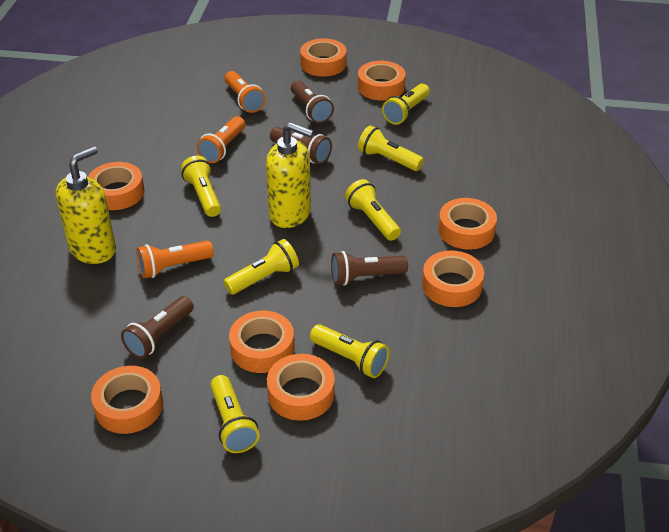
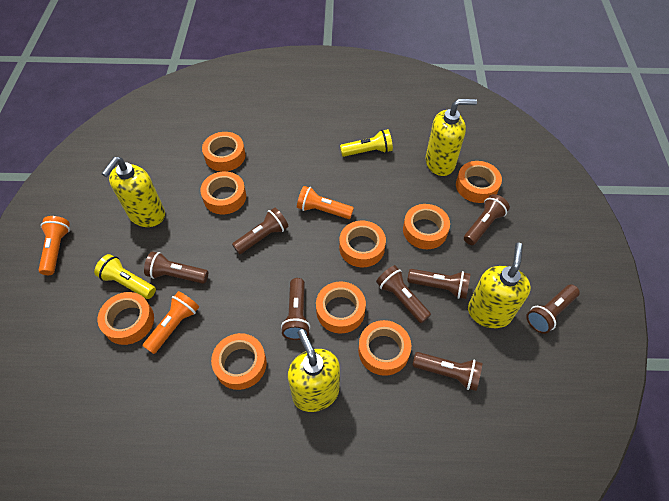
brown flashlight: [121,296,194,359] [270,127,332,164] [291,81,334,123] [331,251,408,286] = 4 -> [144,251,208,284] [232,207,289,254] [281,278,310,340] [376,265,431,323] [407,269,470,299] [413,352,483,391] [464,194,510,245] [526,285,580,334] = 8
orange tape: [88,162,144,210] [91,366,163,434] [229,311,294,373] [267,354,335,421] [300,38,347,77] [358,61,406,100] [422,250,484,307] [438,198,497,250] = 8 -> [98,292,154,345] [200,171,246,214] [202,132,246,172] [211,333,267,390] [316,282,366,334] [339,221,386,267] [358,320,411,376] [403,204,450,249] [456,161,502,203] = 9
yellow flashlight: [181,156,221,217] [210,375,260,453] [224,239,299,295] [310,324,389,378] [345,179,401,241] [358,125,424,171] [382,84,430,125] = 7 -> [94,254,156,299] [340,129,393,157] = 2
yellow soap dispenser: [56,146,116,264] [266,122,314,228] = 2 -> [101,157,165,227] [288,329,340,412] [426,99,477,176] [468,243,531,328] = 4

